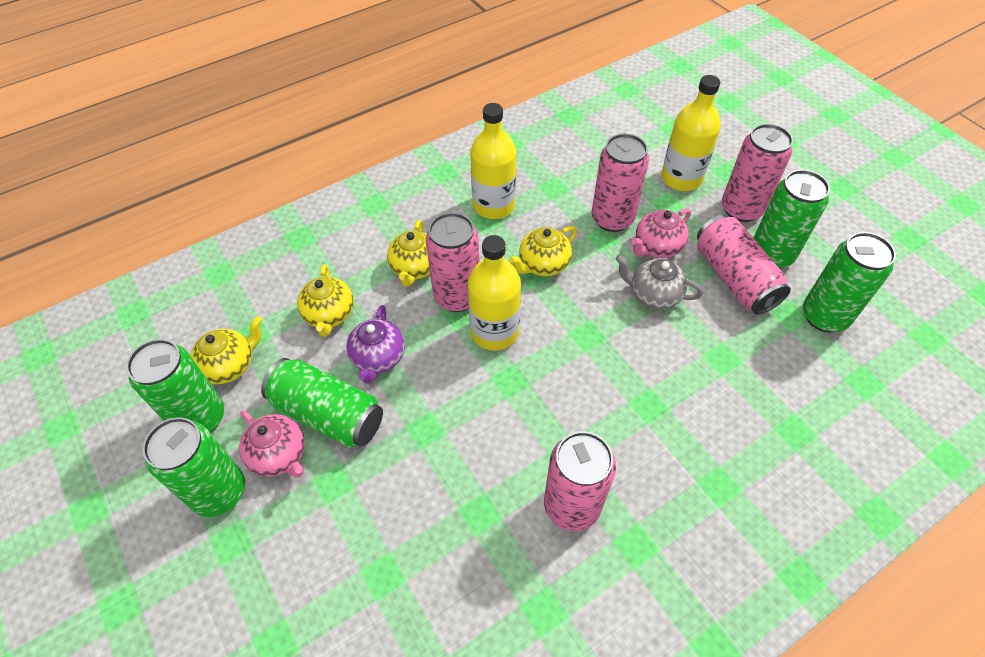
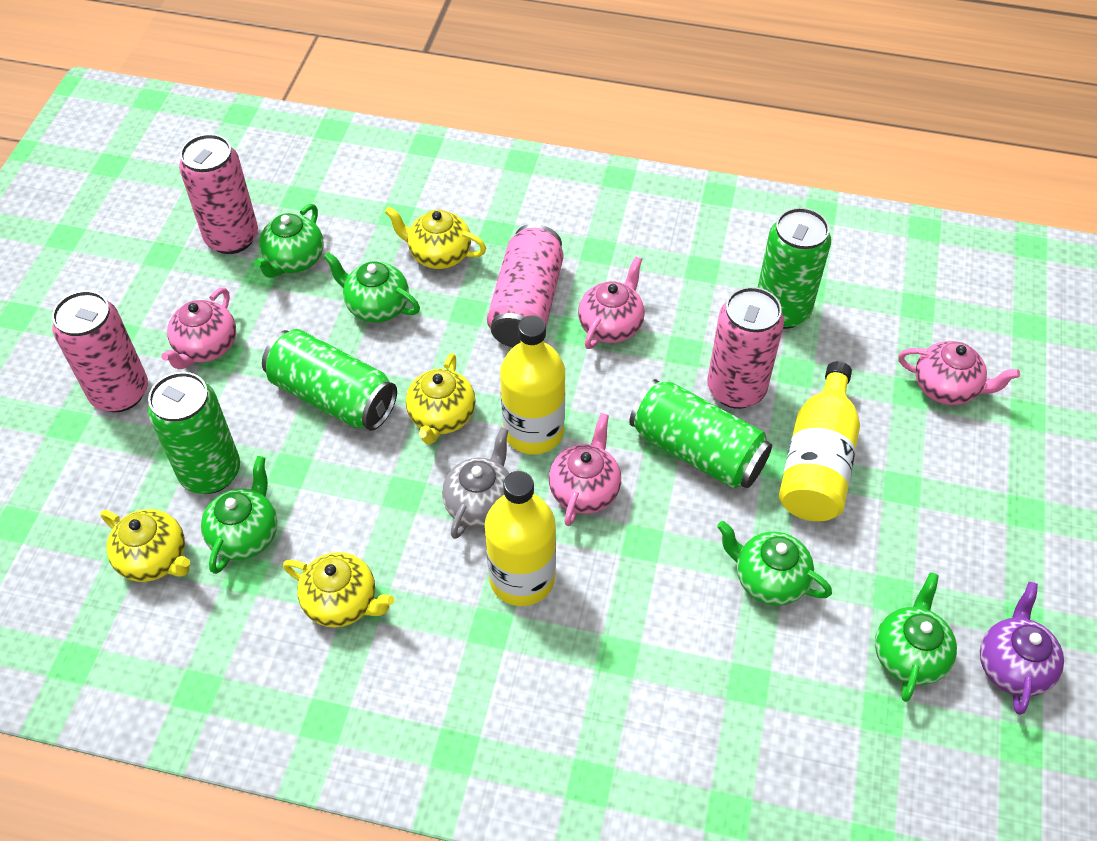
green can: [126,339,225,433] [143,417,245,517] [261,358,383,448] [753,170,830,269] [803,232,896,332] = 5 -> [147,372,240,494] [262,329,397,431] [629,379,772,489] [758,208,831,329] = 4
green teapot: none = 0 -> [201,456,277,574] [255,204,324,278] [324,252,420,323] [717,521,832,606] [875,572,957,702] = 5
pink can: [426,213,480,312] [544,431,616,531] [591,134,649,232] [697,215,791,314] [722,124,793,222] = 5 -> [52,291,148,412] [179,134,258,254] [487,224,564,347] [707,287,784,409] = 4
pink teapot: [239,410,305,478] [632,208,691,258] = 2 -> [161,288,236,369] [549,413,621,526] [578,256,645,349] [898,341,1020,405] = 4

